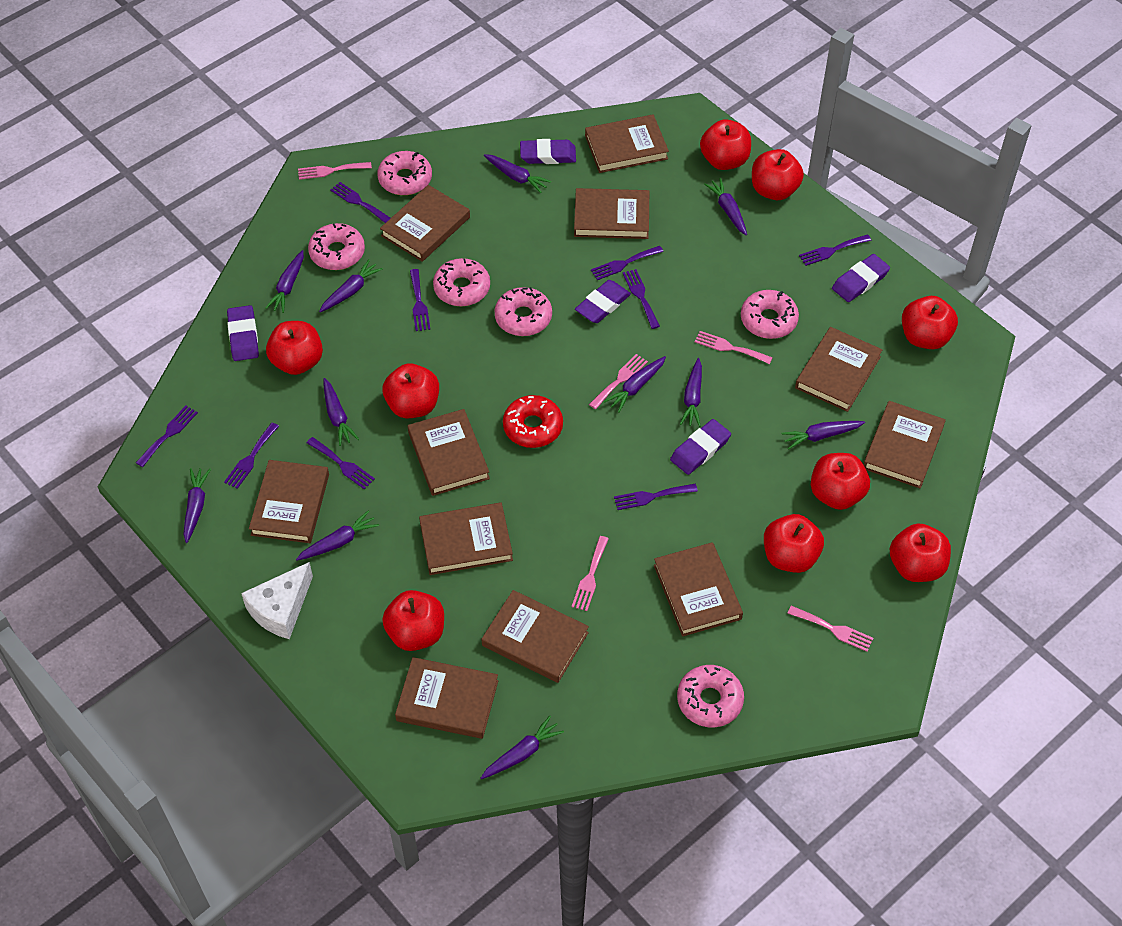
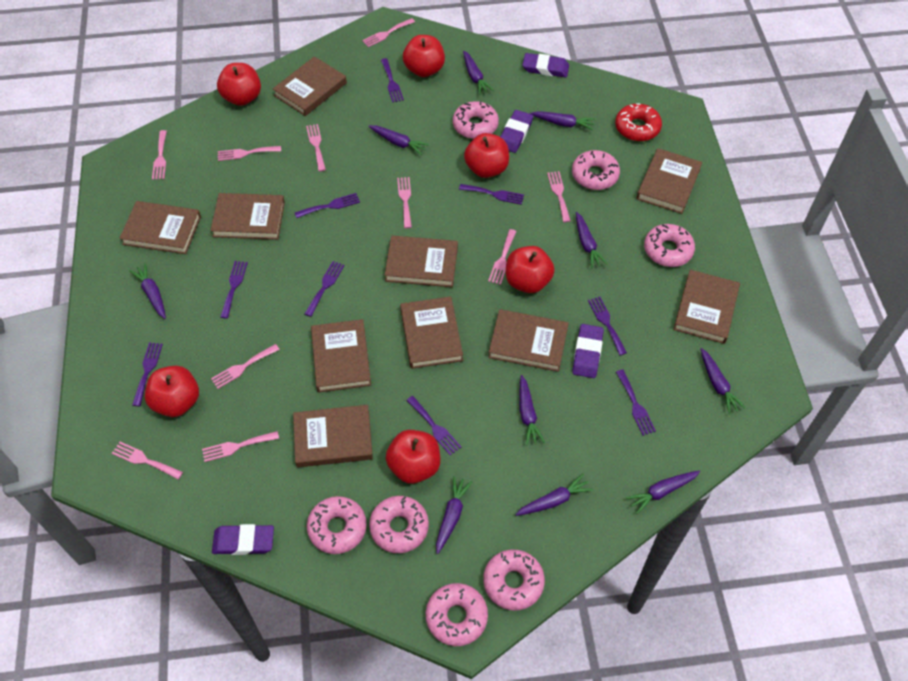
brown book: [249,460,329,543] [380,185,470,262] [395,657,498,739] [408,409,490,496] [419,502,513,575] [482,590,589,683] [574,188,649,239] [585,114,669,173] [654,542,743,637] [795,327,883,412] [863,401,946,488] = 11 -> [119,201,201,254] [210,193,285,240] [273,56,347,116] [293,405,373,467] [311,319,371,393] [384,236,458,287] [400,297,463,369] [488,309,569,372] [636,148,702,214] [673,270,740,344] = 10
pink donut: [308,223,365,270] [377,151,432,195] [433,258,490,306] [494,287,552,336] [677,665,744,727] [741,290,799,339] = 6 -> [307,496,367,554] [369,496,429,553] [426,583,488,646] [453,101,499,139] [483,550,545,611] [572,150,620,190] [644,224,695,267] = 7
pink fork: [298,162,372,180] [572,536,609,611] [589,354,648,409] [695,331,773,364] [787,606,873,652] = 5 -> [112,442,183,480] [152,130,167,180] [202,431,279,462] [211,344,280,389] [218,146,281,161] [306,124,326,172] [362,18,415,47] [397,177,412,229] [488,229,517,285] [547,171,571,222] = 10
purple carrot: [183,468,211,543] [265,250,304,313] [296,510,379,561] [319,259,383,312] [323,378,359,446] [481,716,564,779] [484,154,551,193] [604,356,666,413] [680,358,702,427] [704,178,747,235] [781,421,865,450] = 11 -> [129,263,166,319] [369,125,429,155] [436,476,472,554] [463,51,494,95] [515,474,593,516] [519,375,545,446] [530,111,595,130] [576,212,608,268] [626,470,700,514] [700,348,746,414] = 10
purple eraser: [227,305,259,361] [520,139,576,164] [575,280,631,323] [670,419,731,475] [832,254,890,302] = 5 -> [212,524,274,555] [500,110,533,153] [522,53,569,77] [572,324,604,378] = 4
red apple: [266,321,323,375] [382,590,444,651] [383,363,439,418] [700,119,751,170] [752,149,804,200] [764,514,824,573] [811,453,870,510] [890,524,951,582] [902,296,958,349] = 9 -> [145,366,199,417] [217,63,261,106] [386,430,440,484] [403,35,445,77] [464,133,509,178] [506,246,555,293] = 6
white cheese: [241,562,313,639] = 1 -> none = 0

